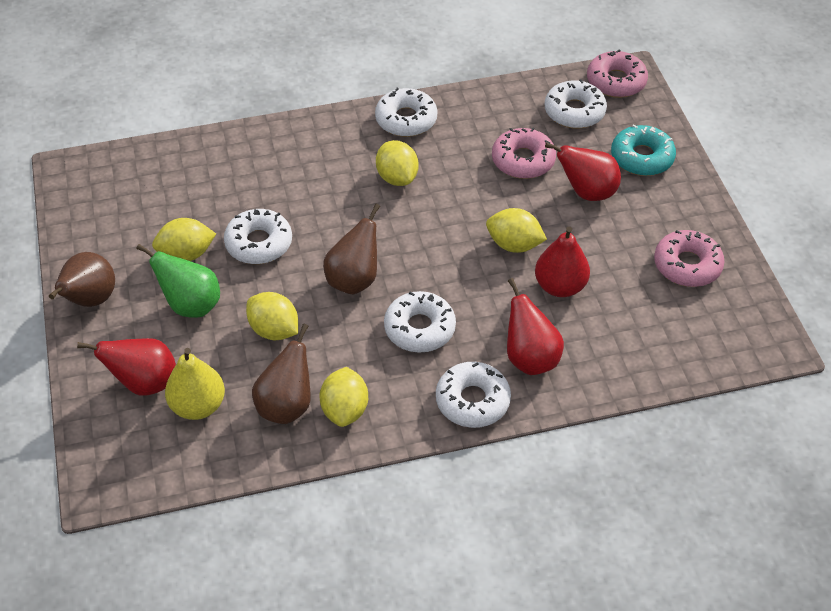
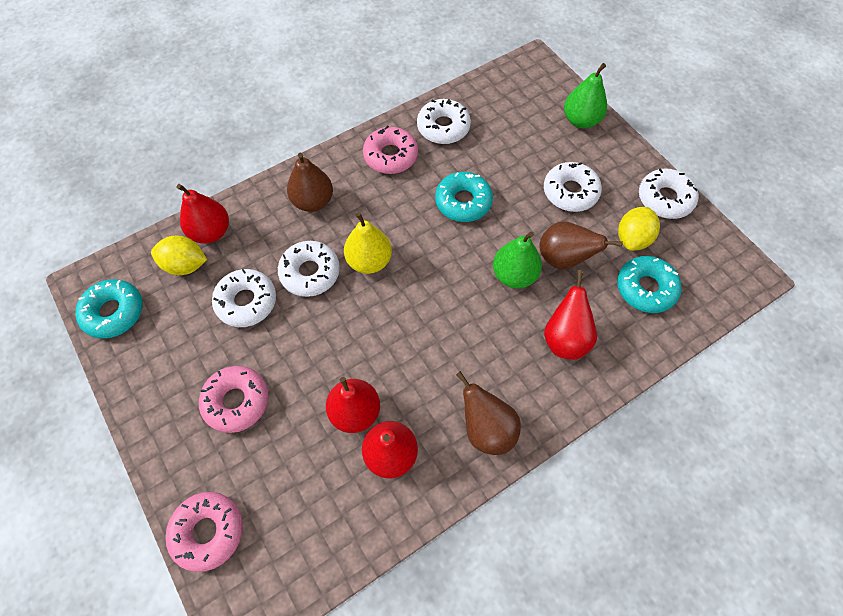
green pear: [136,244,220,318] = 1 -> [493,232,542,288] [564,63,607,128] = 2
turquoise donut: [611,125,676,176] = 1 -> [75,279,143,339] [435,172,493,222] [617,256,681,313] = 3
yellow lemon: [152,218,216,261] [246,292,298,341] [320,367,368,427] [376,140,419,186] [486,208,547,253] = 5 -> [151,236,207,275] [618,207,660,251] = 2

